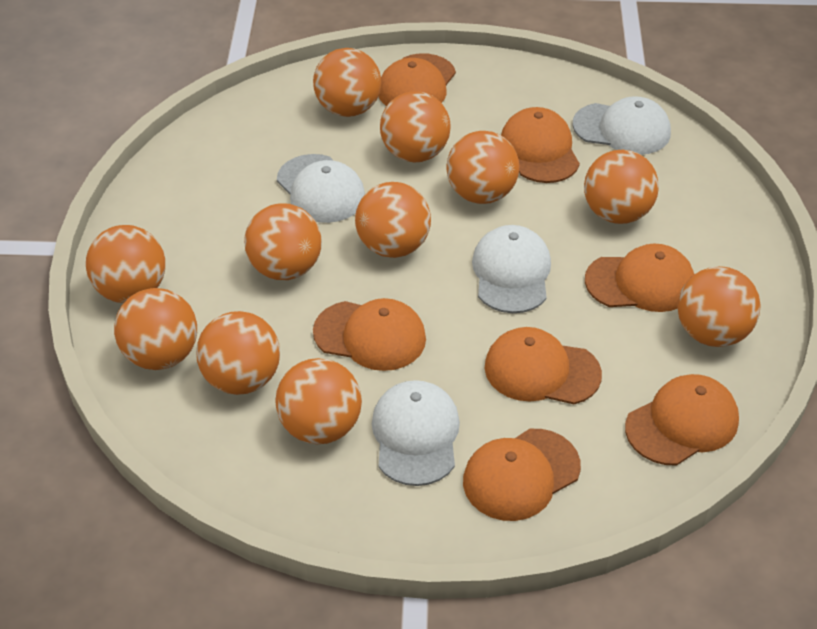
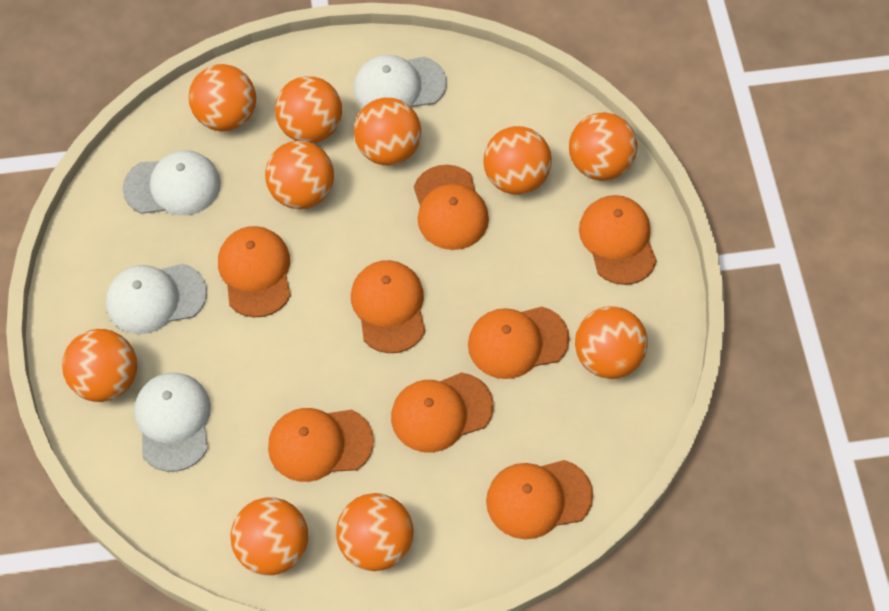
orange ball: [86,225,165,303] [114,288,197,370] [196,311,280,395] [244,203,322,280] [275,358,362,444] [313,48,381,117] [355,182,431,258] [380,91,451,163] [447,131,519,204] [584,150,659,224] [678,266,761,347] = 11 -> [62,329,137,402] [189,64,256,132] [230,497,308,575] [265,140,334,209] [275,76,342,143] [336,493,413,571] [354,98,421,165] [483,126,552,195] [569,112,637,181] [575,306,648,379] = 10
orange cap: [313,298,426,371] [379,53,456,106] [463,429,581,521] [485,327,602,404] [501,107,580,183] [585,244,695,312] [625,374,739,466] = 7 -> [218,226,291,317] [268,408,374,482] [351,260,425,353] [391,372,494,452] [414,165,489,250] [468,307,570,379] [486,460,593,539] [579,195,657,285] = 8

